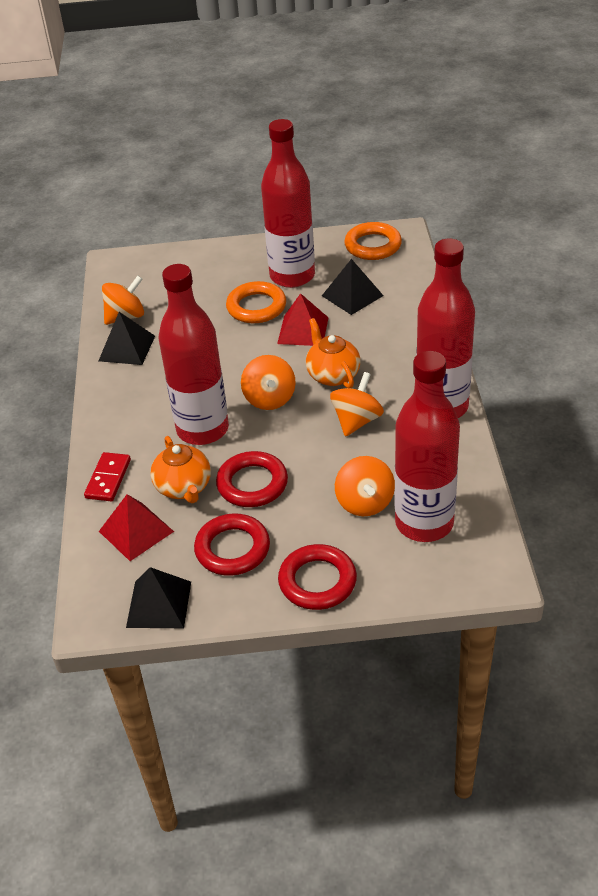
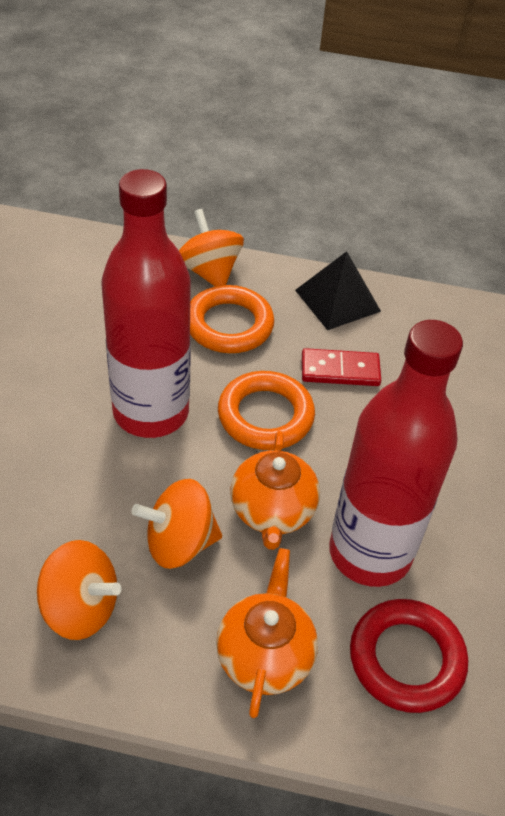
black pyramid: [99,312,155,365] [126,567,191,628] [322,259,384,315] = 3 -> [295,251,381,330] = 1
orange spinning top: [102,276,144,325] [241,355,296,410] [330,372,384,437] [335,456,395,516] = 4 -> [37,540,121,640] [132,479,222,569] [179,209,244,286] = 3
red bottle: [158,264,229,445] [261,119,315,288] [395,351,460,542] [416,239,475,418] = 4 -> [101,169,191,438] [329,320,463,587] = 2
red pyramid: [99,494,174,561] [277,293,329,346] = 2 -> none = 0
red ring: [194,513,270,576] [216,451,288,507] [278,544,357,610] = 3 -> [350,599,468,713] = 1

